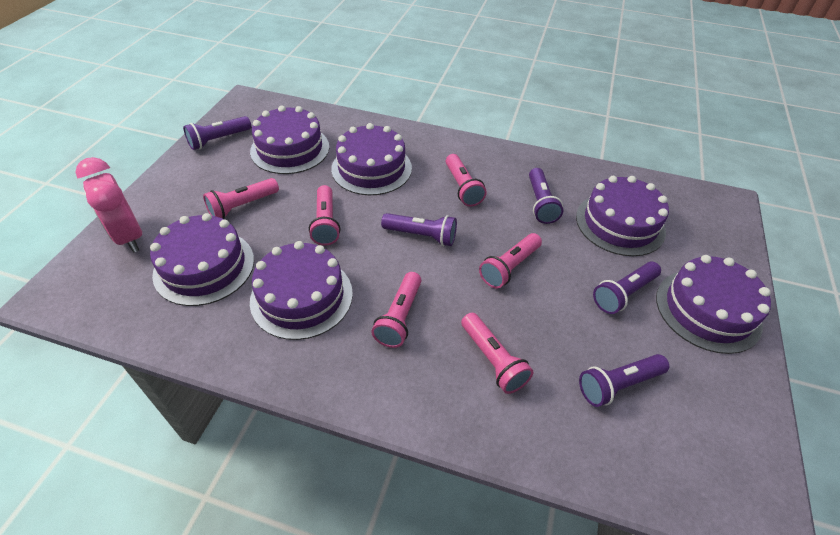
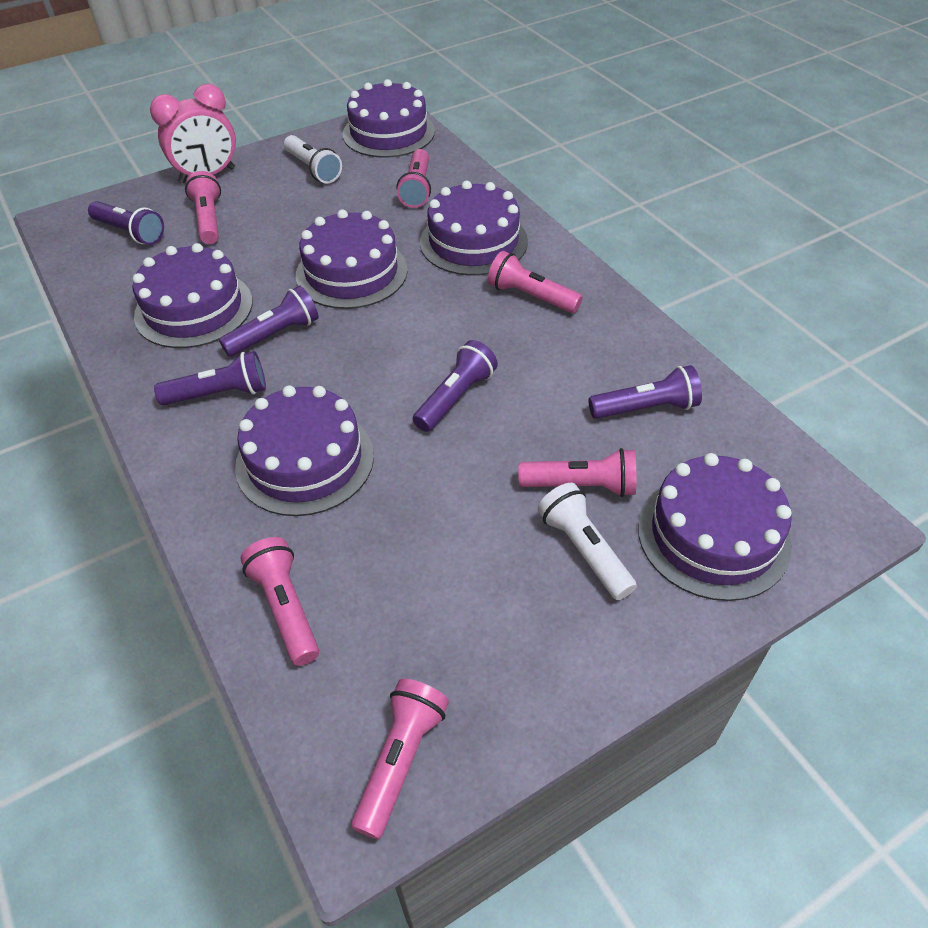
white flashlight: none = 0 -> [284,135,342,183] [538,483,637,600] = 2

